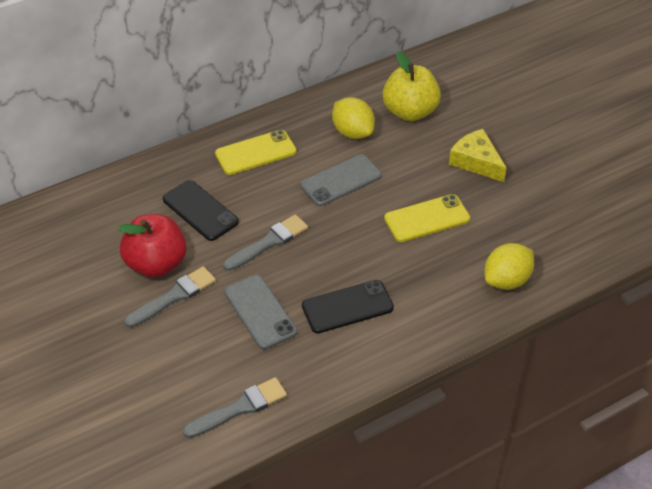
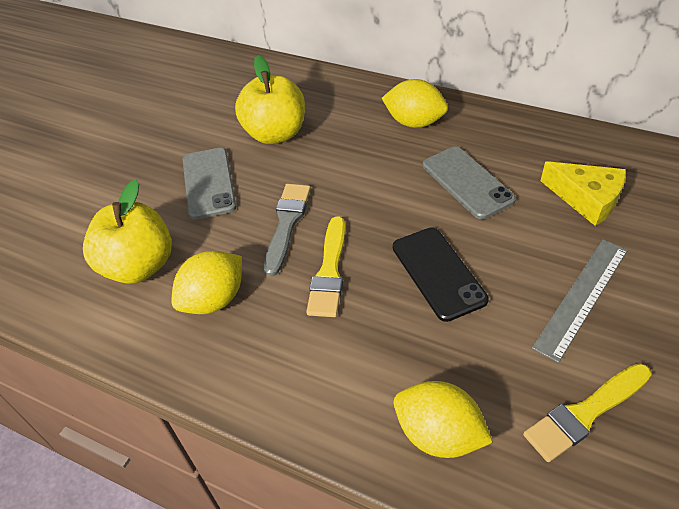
black phone: [163,180,239,241] [302,280,394,333] = 2 -> [393,227,489,322] = 1
grey brush: [124,266,216,328] [183,377,287,438] [223,214,308,271] = 3 -> [263,184,311,276] = 1
grey ruler: none = 0 -> [532,239,628,363] = 1
red apple: [118,214,186,278] = 1 -> none = 0
yellow apple: [383,51,441,121] = 1 -> [83,180,172,284] [235,55,305,144] = 2
yellow brush: none = 0 -> [306,216,345,317] [523,363,652,462] = 2
yellow lemon: [332,97,375,139] [485,243,534,290] = 2 -> [171,251,242,314] [382,79,448,128] [394,381,493,458] = 3
yellow phone: [215,130,297,175] [384,194,470,242] = 2 -> none = 0

